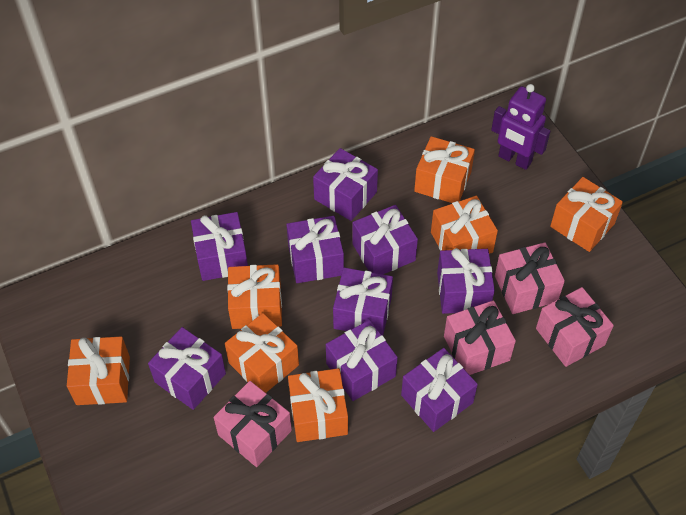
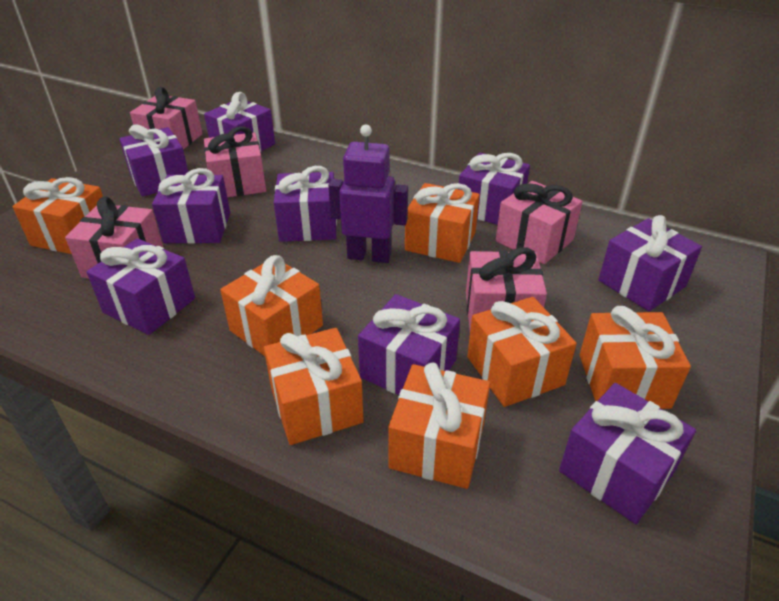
pink gift: [214,381,292,467] [444,300,516,375] [495,242,565,314] [536,287,614,367] = 4 -> [65,196,164,278] [130,87,202,150] [204,126,266,197] [466,247,547,329] [496,181,583,264] = 5

